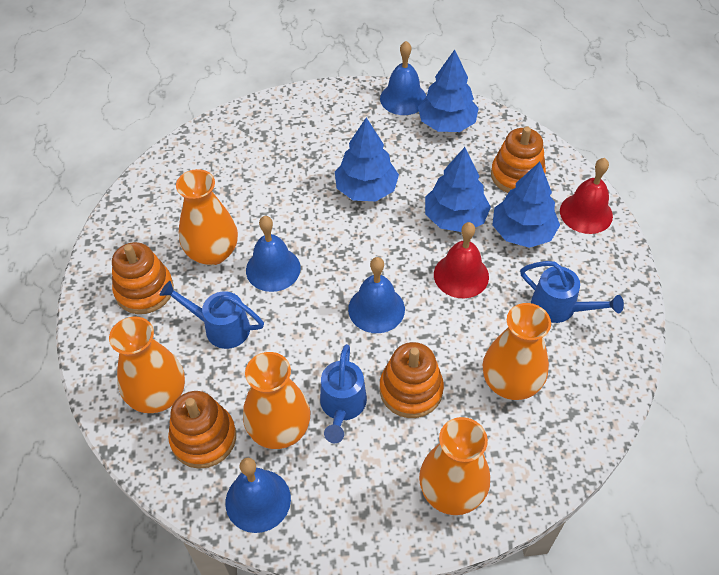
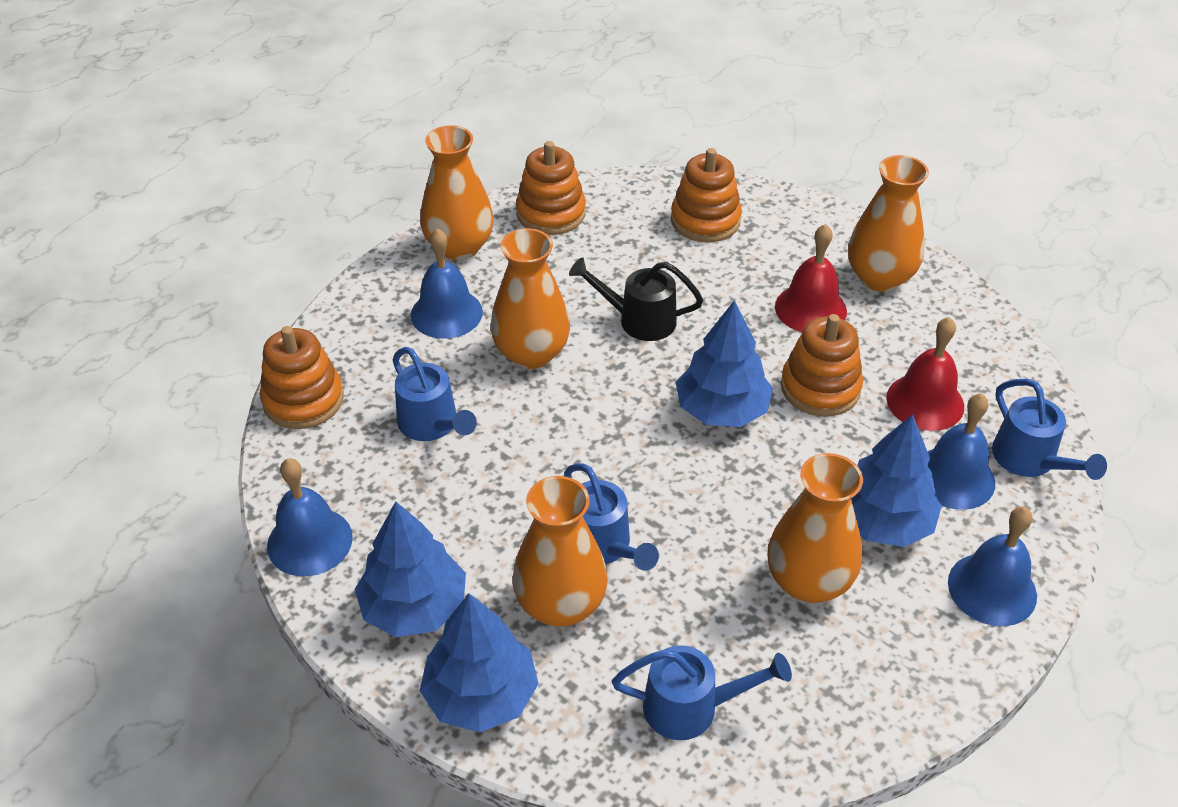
black watering can: none = 0 -> [569,257,703,341] = 1
blue watering can: [160,281,264,349] [320,344,367,443] [520,261,624,323] = 3 -> [393,347,477,441] [564,463,659,571] [612,645,792,740] [992,379,1107,480] = 4

